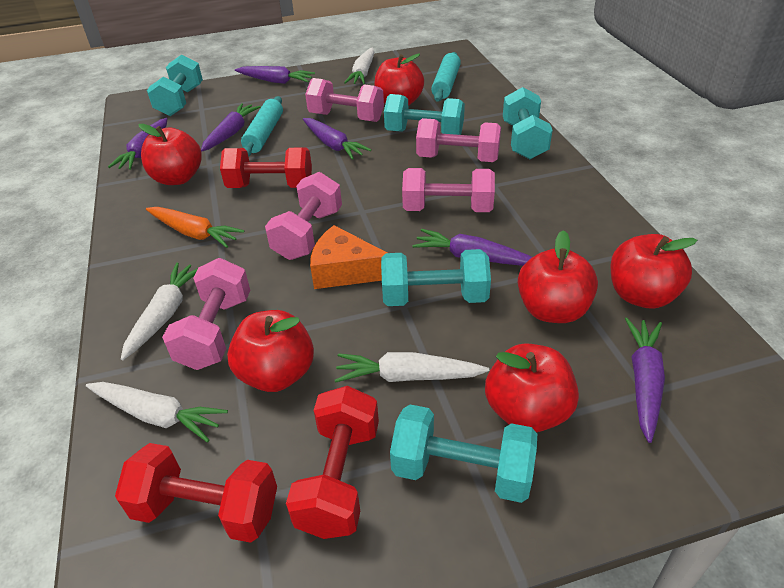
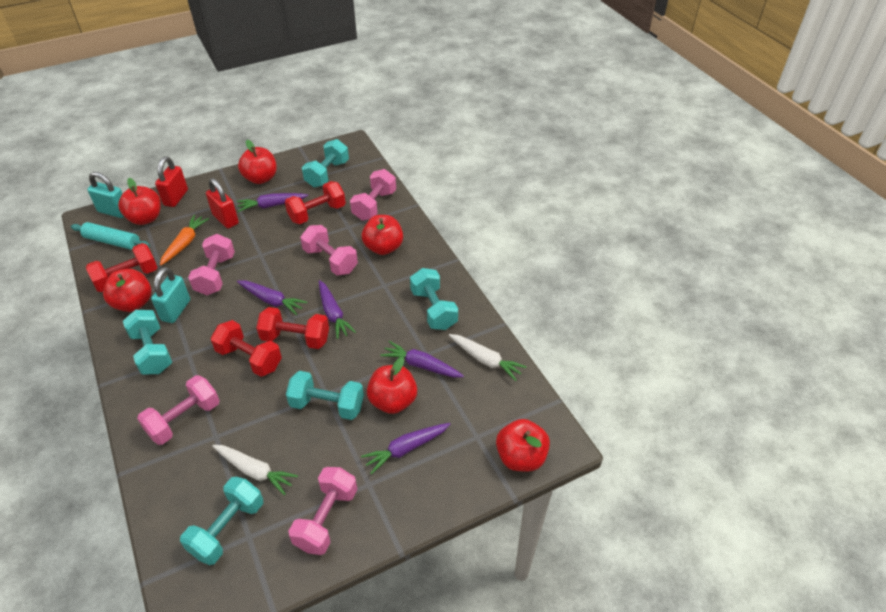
orange cheese: [310,225,387,289] = 1 -> none = 0
purple carrot: [108,118,167,170] [201,103,261,151] [235,66,315,84] [303,118,371,160] [412,229,532,266] [625,318,665,443] = 6 -> [236,193,308,212] [237,280,307,315] [319,280,356,339] [361,423,450,474] [380,341,464,378] = 5
red dumbbell: [115,443,277,543] [220,148,312,188] [286,386,379,539] = 3 -> [86,243,157,292] [211,320,282,377] [256,307,329,349] [285,181,346,224] = 4
red padlock: none = 0 -> [155,156,188,207] [206,178,239,228] = 2
turquoise padlock: none = 0 -> [87,172,124,218] [151,267,190,323] = 2
turquoise rolling pin: [241,96,283,157] [431,52,461,102] = 2 -> [71,222,150,250] = 1
white carrot: [86,382,228,442] [121,263,198,360] [335,352,489,383] [344,48,374,84] = 4 -> [212,445,298,495] [449,334,526,381] = 2

